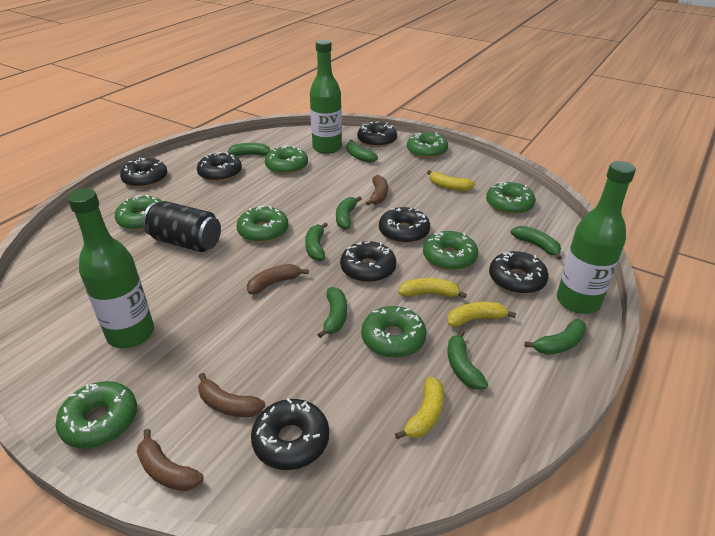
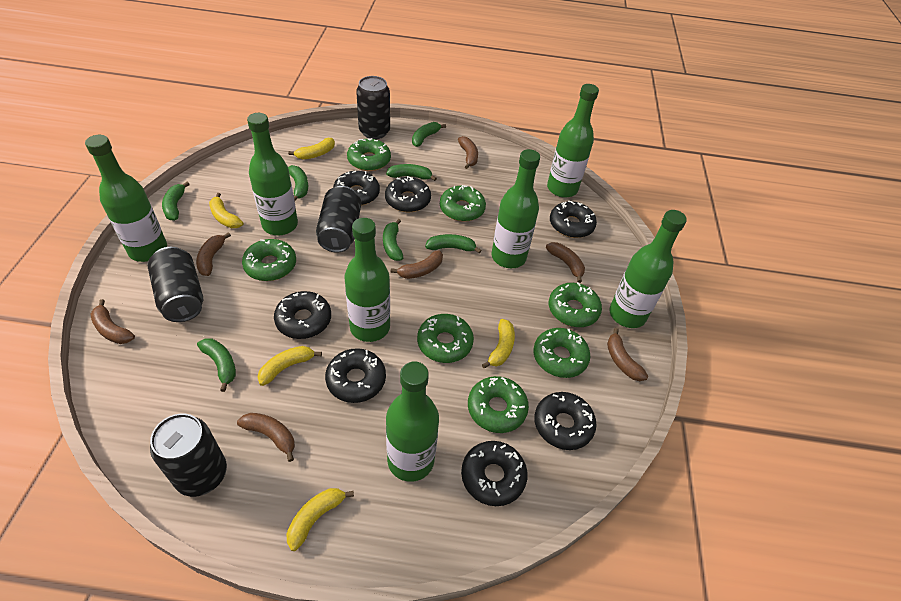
black can: [142,201,221,252] = 1 -> [147,247,203,322] [150,414,227,497] [316,186,361,253] [356,76,390,139] = 4
brown banana: [137,429,204,491] [198,373,266,417] [247,264,309,294] [366,175,388,206] = 4 -> [91,299,135,344] [196,232,231,276] [237,413,295,462] [391,250,443,279] [458,136,478,169] [546,242,585,283] [607,328,648,381] = 7
green banana: [227,143,271,156] [305,222,328,261] [317,287,347,338] [336,196,362,229] [346,140,378,163] [448,329,488,390] [511,226,562,260] [524,319,587,355] = 8 -> [162,182,190,221] [197,338,236,392] [288,165,308,201] [383,219,403,261] [386,164,437,181] [412,122,446,147] [425,234,482,254] = 7
green bottle: [67,189,154,348] [310,40,342,154] [557,161,636,314] = 3 -> [85,135,167,262] [247,113,298,235] [344,218,390,342] [386,362,439,482] [492,149,540,268] [547,84,599,198] [609,210,687,328] = 7
green donut: [55,381,137,449] [115,195,162,231] [237,206,289,243] [265,146,308,175] [361,306,426,358] [407,132,448,158] [423,231,478,271] [486,182,536,215] = 8 -> [242,239,296,281] [347,138,391,171] [417,314,474,363] [440,185,486,222] [468,376,529,433] [533,328,590,378] [549,282,602,327] = 7
yellow banana: [395,377,444,439] [398,278,467,299] [427,170,475,191] [447,301,516,327] = 4 -> [209,193,243,228] [258,346,322,386] [287,488,354,551] [288,138,335,159] [482,319,515,368] = 5

